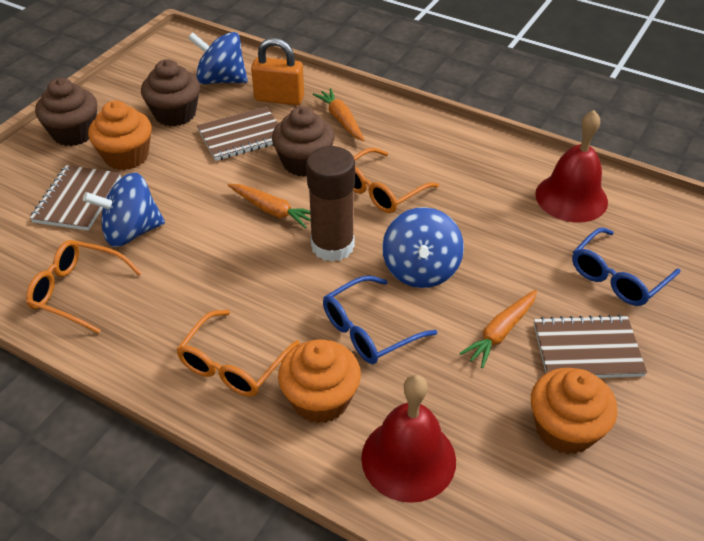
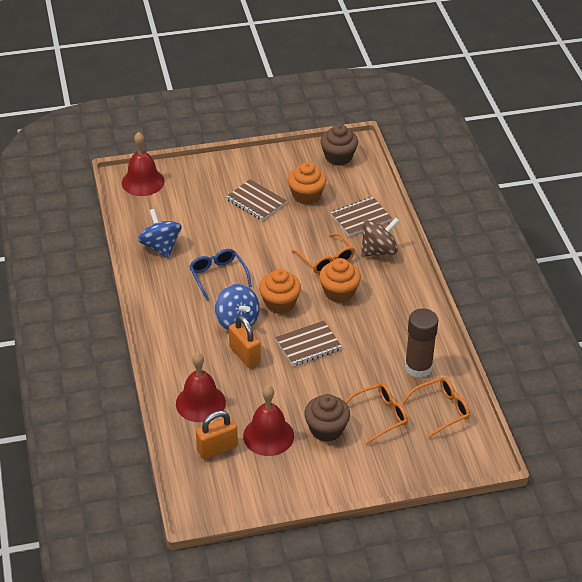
blue glasses: [323,276,437,364] [572,228,680,306] = 2 -> [189,249,252,301] = 1
blue spinning top: [83,172,165,247] [188,32,248,84] [382,207,464,288] = 3 -> [138,209,182,258] [215,284,260,331] = 2
brown cupcake: [35,78,97,146] [141,59,200,126] [272,106,335,177] = 3 -> [304,394,350,442] [321,124,358,166] = 2
brown spinning top: none = 0 -> [361,218,400,257] = 1
orange carrot: [228,184,311,229] [313,88,365,141] [459,290,537,368] = 3 -> none = 0
orange padlock: [251,38,304,105] = 1 -> [196,411,238,459] [229,315,261,368] = 2
red bell: [361,375,456,503] [535,110,608,223] = 2 -> [122,132,165,196] [176,353,226,422] [243,386,294,456] = 3

